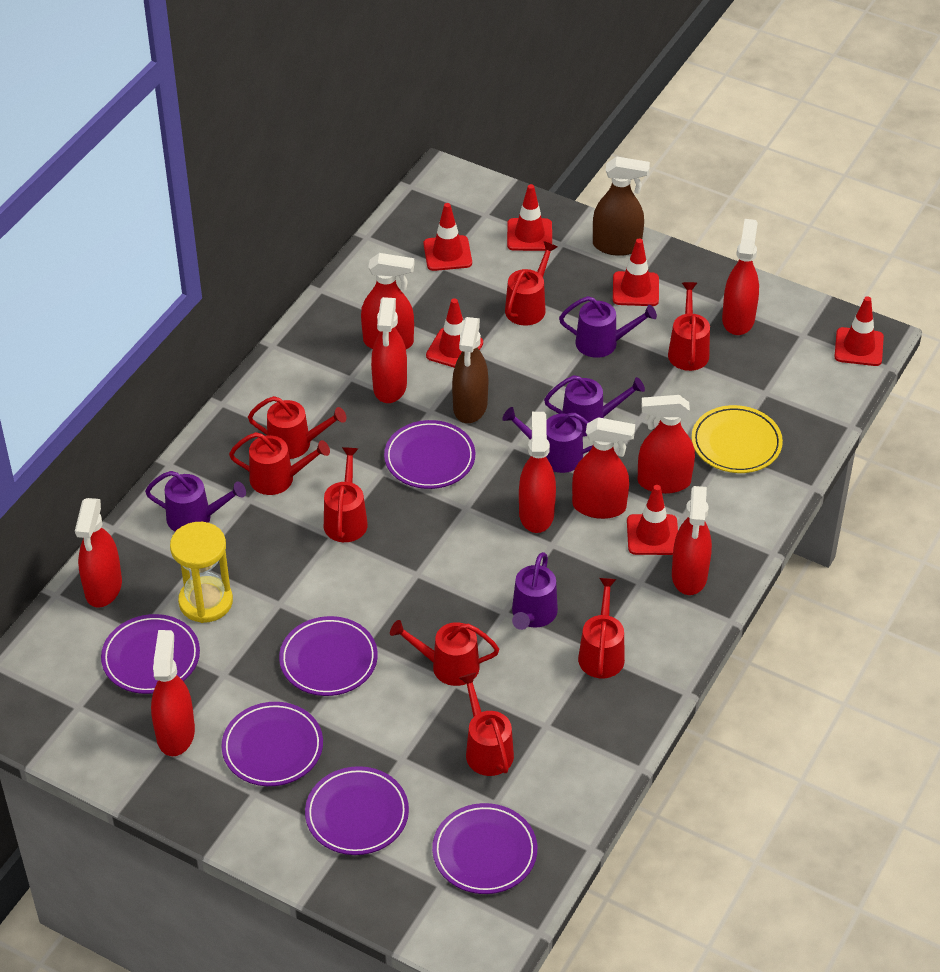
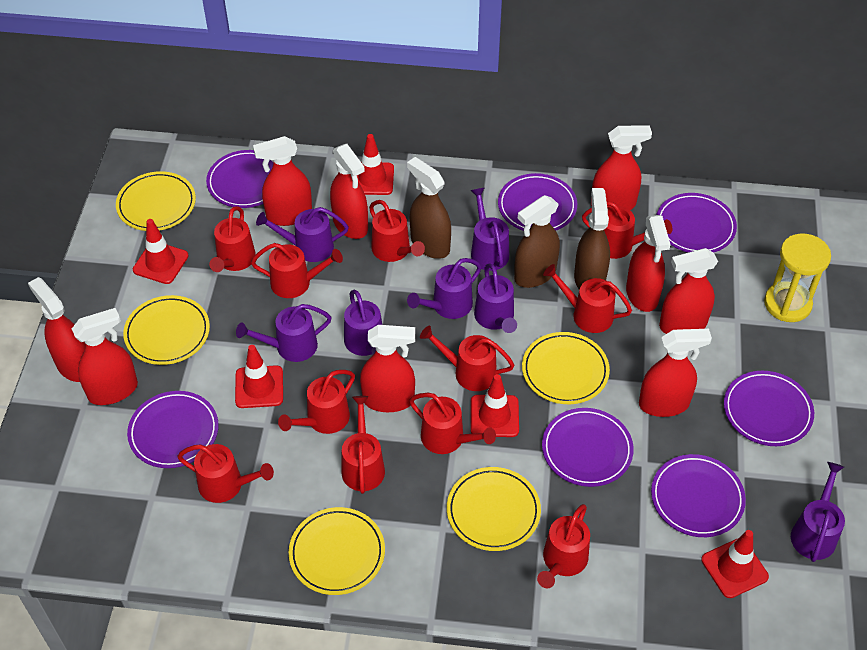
brown spray bottle: [452,317,488,423] [593,156,650,256] = 2 -> [407,157,451,259] [514,195,560,288] [574,188,610,290] = 3
purple plate: [101,614,200,694] [221,702,323,786] [279,616,378,696] [305,766,409,855] [384,420,475,489] [432,803,537,894] = 6 -> [127,391,219,468] [206,150,273,208] [498,173,577,231] [542,408,634,487] [651,454,746,537] [656,193,737,253] [724,371,814,446] = 7
purple watering can: [145,471,246,532] [502,407,593,473] [512,552,558,630] [544,375,645,437] [559,296,657,358] = 5 -> [236,304,332,362] [256,207,349,262] [344,290,382,356] [407,258,481,319] [470,187,509,271] [474,263,517,333] [791,462,845,562] = 7
red traffic cone: [423,203,472,271] [426,298,483,368] [507,184,552,251] [613,239,659,306] [627,485,678,555] [834,296,884,366] = 6 -> [133,219,189,284] [235,345,283,408] [357,134,394,195] [471,374,519,437] [701,530,769,598] = 5
red watering can: [229,432,330,495] [248,396,346,459] [324,447,368,542] [390,620,499,686] [459,673,514,776] [505,241,557,326] [578,578,625,678] [668,282,710,371] = 8 -> [177,444,274,503] [209,206,256,272] [251,243,343,298] [278,370,355,434] [341,396,385,494] [369,200,425,262] [409,393,496,454] [420,326,514,391] [537,504,590,588] [543,264,632,333] [582,201,672,259] = 11
yellow plate: [692,405,783,473] = 1 -> [116,171,196,231] [123,295,210,365] [289,507,385,595] [447,467,541,551] [522,332,610,404] = 5

